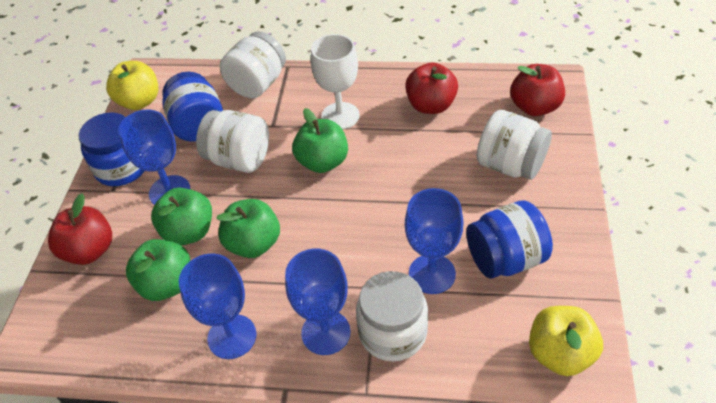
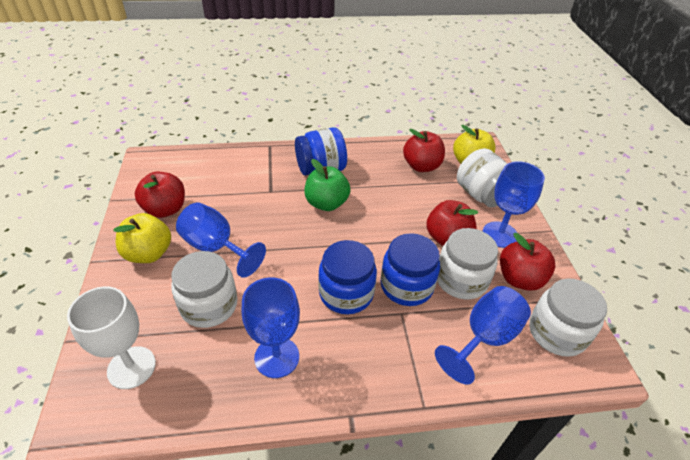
green apple: [126,239,190,301] [151,188,212,245] [216,199,280,258] [292,108,348,173] = 4 -> [305,159,351,211] = 1
red apple: [48,194,112,265] [405,62,458,114] [510,64,565,116] = 3 -> [135,172,185,218] [403,129,445,172] [426,200,478,246] [500,233,555,291] = 4

